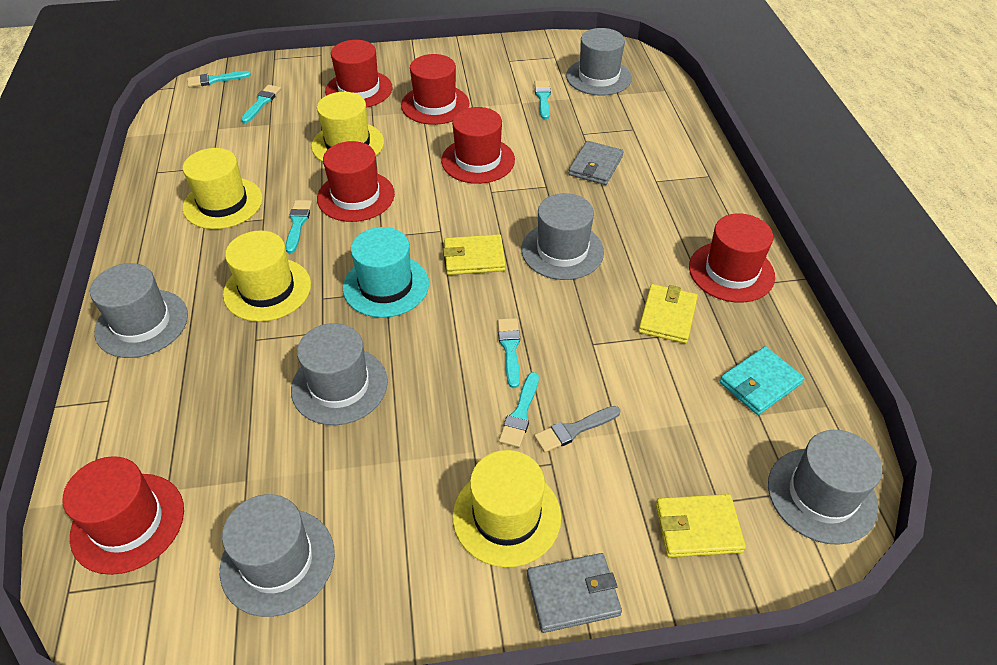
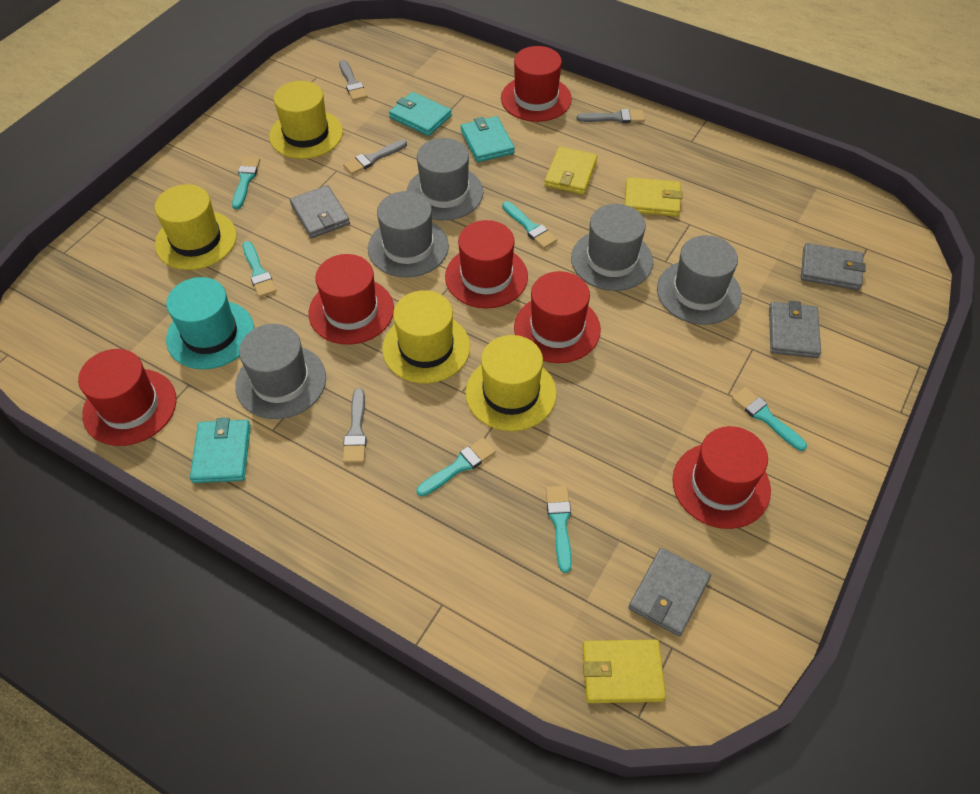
grey brush: [534,406,621,453] = 1 -> [339,60,368,101] [343,140,407,175] [343,388,367,463] [576,109,645,123] = 4
grey hat: [90,263,188,358] [220,494,335,617] [291,323,388,425] [521,193,604,280] [566,28,632,96] [768,430,882,545] = 6 -> [235,324,326,419] [368,191,449,277] [406,138,483,220] [571,204,653,291] [657,235,742,325] = 5
grey wallet: [527,553,622,633] [569,141,624,185] = 2 -> [290,185,350,238] [628,548,711,637] [769,301,821,358] [801,243,866,290] = 4
turquoise wallet: [719,346,804,415] = 1 -> [190,418,251,483] [389,92,452,136] [461,116,515,162] = 3

